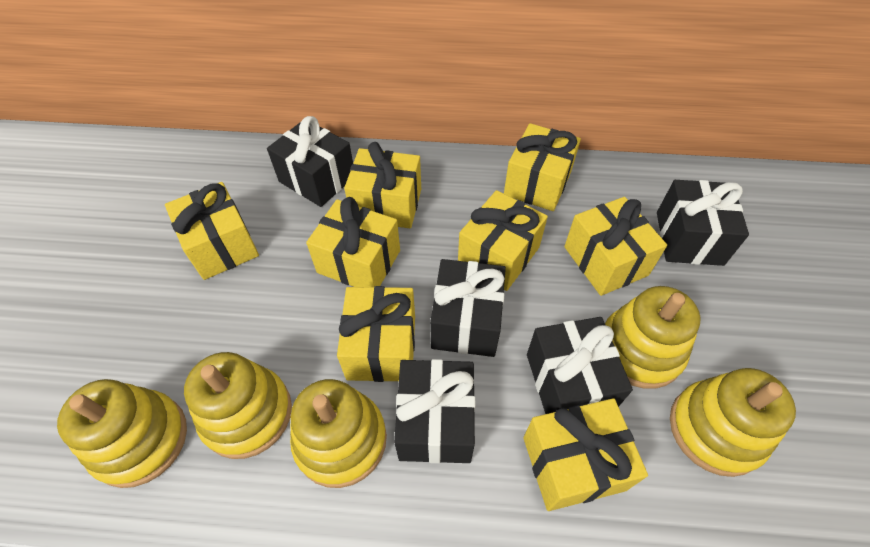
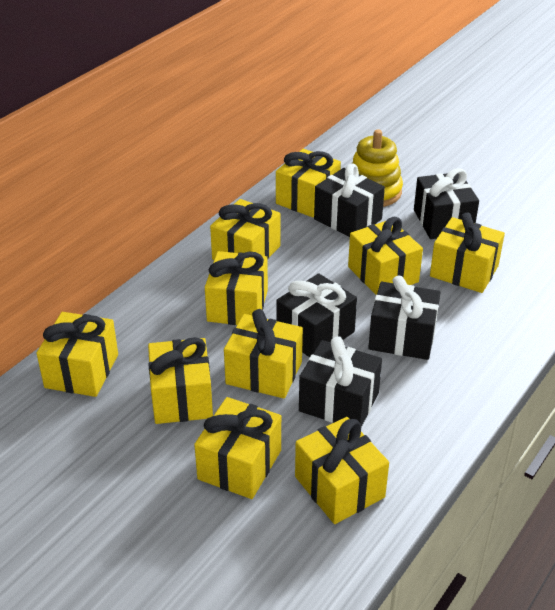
yellow gift: [165,182,259,280] [306,197,400,287] [337,286,415,382] [344,142,421,228] [458,190,548,291] [504,123,581,211] [523,398,648,511] [564,197,667,296] = 8 -> [36,312,118,397] [148,337,213,424] [194,397,281,499] [205,251,268,325] [210,199,280,260] [224,309,303,399] [276,149,341,218] [295,417,389,524] [348,217,423,295] [430,212,505,293] = 10
yellow stacking toy: [57,379,187,488] [184,352,292,459] [290,379,387,488] [605,286,701,389] [670,368,796,477] = 5 -> [352,130,403,207] = 1

